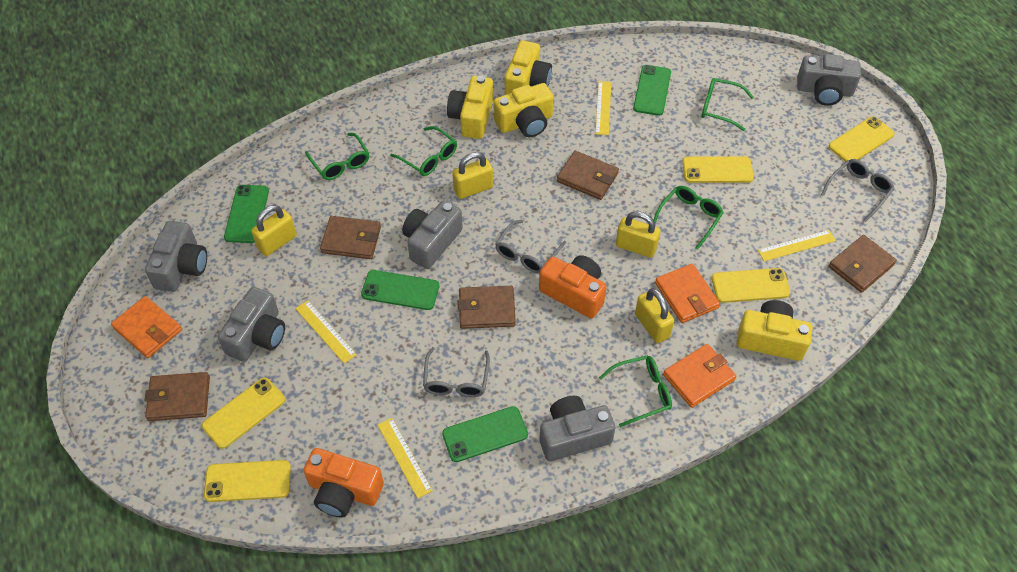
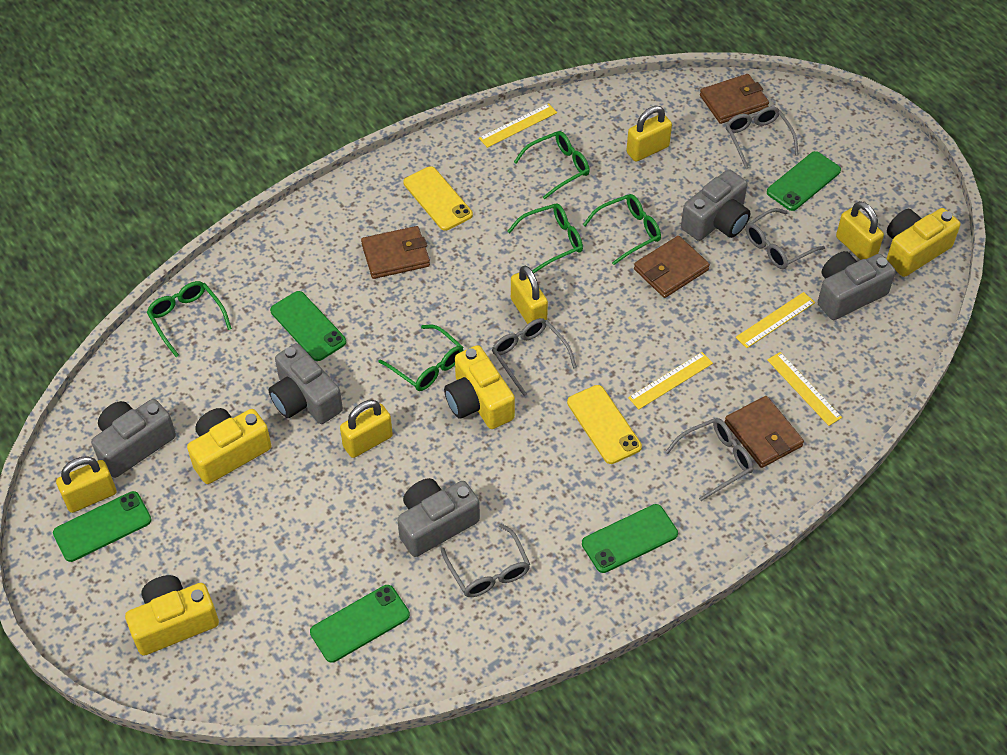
brown wallet: [144,372,210,421] [320,216,381,259] [458,286,516,329] [557,151,619,200] [829,235,897,293] = 5 -> [361,226,430,279] [634,236,710,298] [700,74,769,124] [725,396,804,468] = 4
green phone: [224,185,269,243] [361,270,439,310] [442,406,528,462] [633,65,671,116] = 4 -> [53,491,152,562] [270,291,346,361] [310,585,410,663] [582,504,678,573] [767,151,841,211] = 5
grey glasses: [423,347,490,397] [495,220,566,273] [821,159,895,222] = 3 -> [441,524,530,597] [492,318,577,396] [665,418,753,501] [726,106,799,169] [746,208,825,269] = 5
orange camera: [303,448,384,518] [539,255,607,318] = 2 -> none = 0
orange wallet: [111,296,182,358] [655,264,720,323] [663,344,736,408] = 3 -> none = 0
yellow padlock: [251,205,297,256] [452,152,493,199] [616,211,661,258] [635,288,674,343] = 4 -> [56,456,116,513] [340,400,393,458] [511,266,548,324] [626,106,672,162] [836,201,884,260] = 5
yellow phone: [202,378,285,449] [204,460,291,502] [682,156,754,183] [712,268,790,303] [829,116,895,162] = 5 -> [403,166,473,231] [567,385,642,464] = 2

